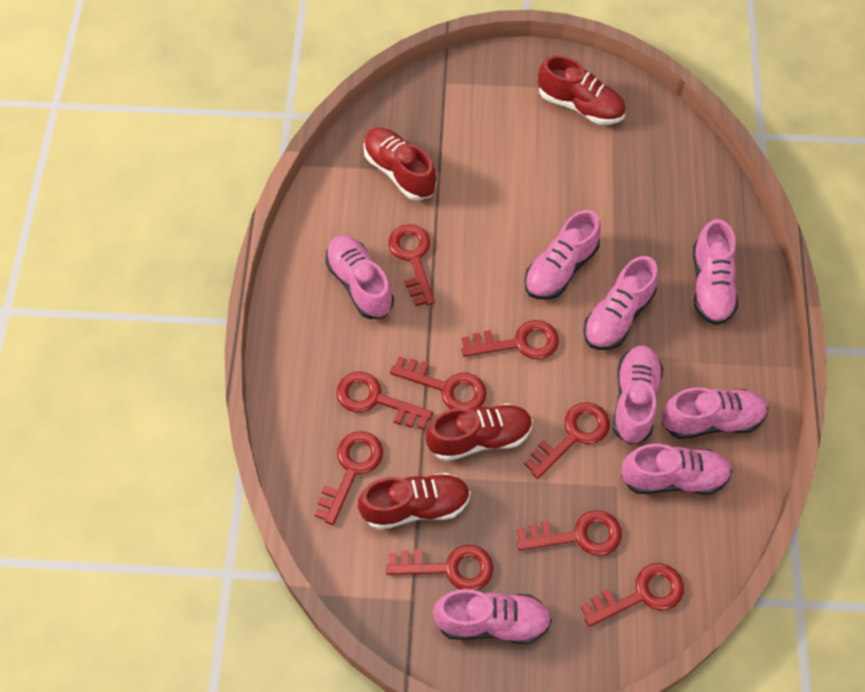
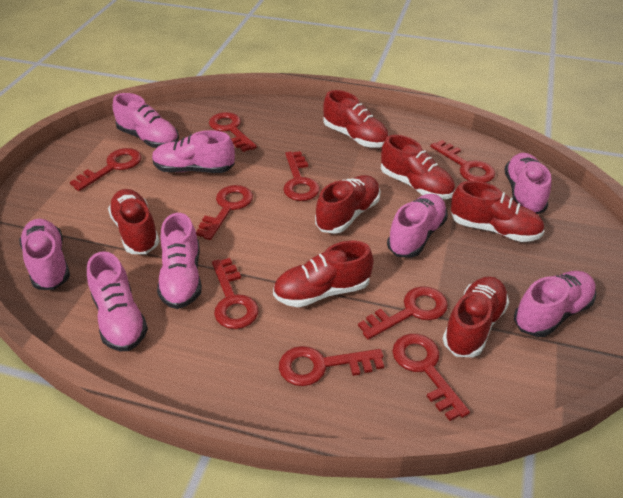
red shoe: [358,473,470,530] [363,128,436,200] [426,404,533,461] [538,55,626,125] = 4 -> [108,189,160,254] [273,241,373,307] [315,175,381,234] [323,90,389,148] [381,135,455,200] [443,276,509,357] [451,181,544,242] = 7

